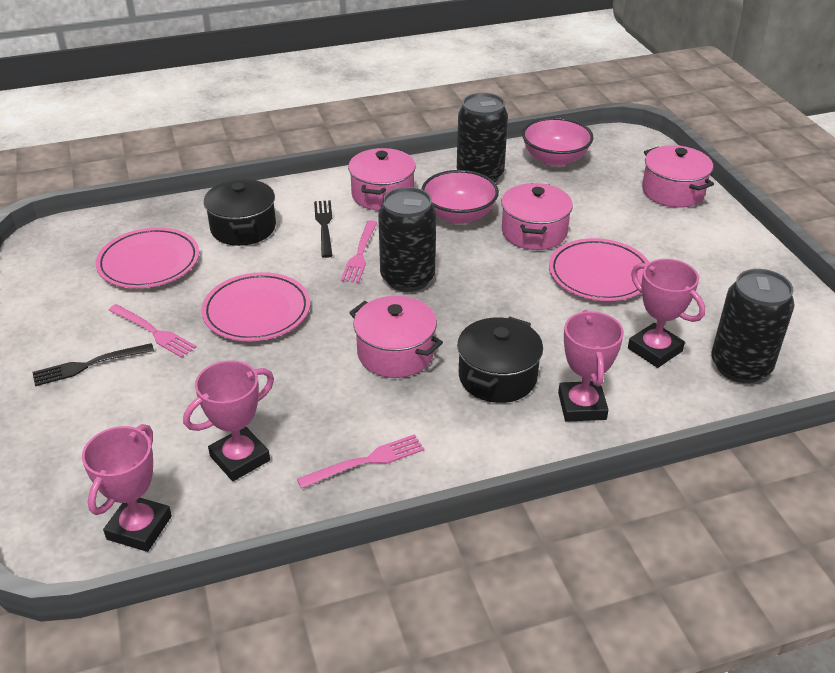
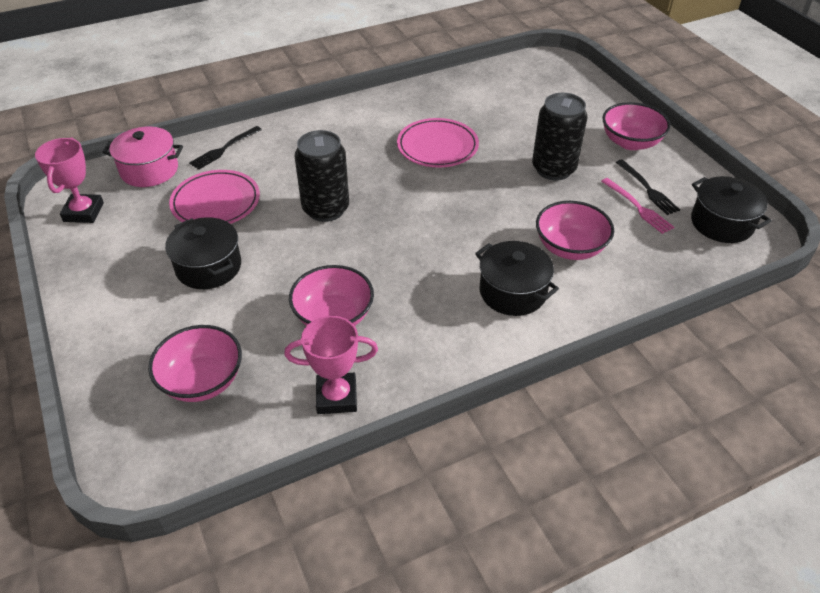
black can: [378,187,436,292] [457,93,508,182] [712,269,795,383] = 3 -> [295,130,349,222] [532,93,588,180] = 2
black pot: [204,179,276,246] [457,316,543,403] = 2 -> [165,217,241,289] [475,241,559,316] [691,176,772,243] = 3
pink bowl: [422,170,499,224] [522,117,594,166] = 2 -> [148,325,242,402] [289,265,374,326] [536,201,614,260] [602,102,671,150] = 4
pink fork: [108,304,197,358] [297,434,424,489] [341,220,377,283] = 3 -> [601,178,674,234] = 1
pink plate: [96,227,199,288] [201,272,310,341] [549,238,649,301] = 3 -> [169,170,260,224] [397,118,479,167] = 2
pink pot: [348,148,416,211] [349,296,443,378] [501,183,573,250] [642,145,714,208] = 4 -> [102,127,183,187] = 1
pink trophy: [82,424,172,552] [183,360,274,481] [558,310,624,422] [628,259,705,368] = 4 -> [35,137,104,223] [284,316,378,414] = 2

